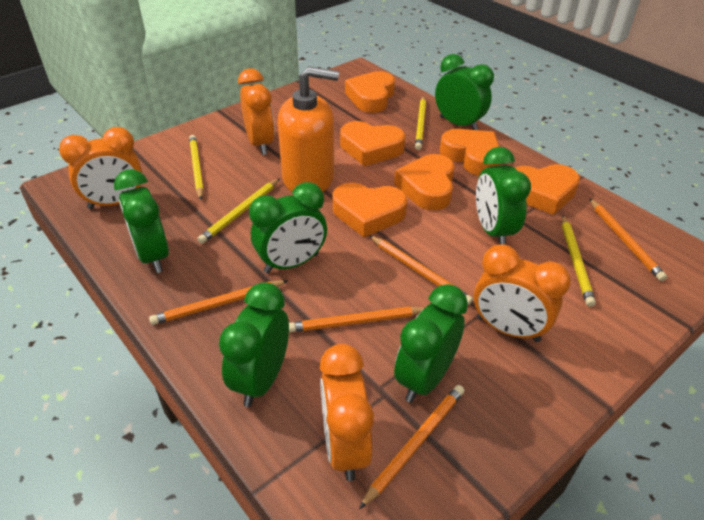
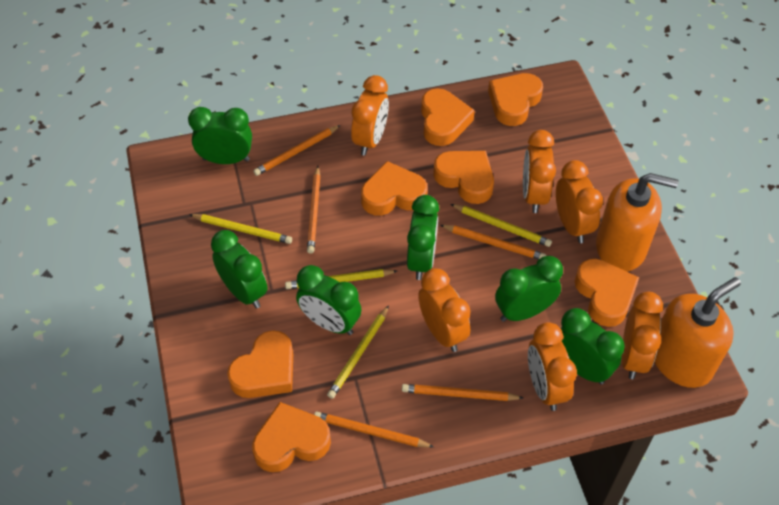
orange clock: [59,127,142,209] [238,68,275,155] [320,344,374,481] [474,244,571,342] = 4 -> [351,75,389,156] [418,268,471,352] [523,130,556,213] [528,322,577,411] [556,160,603,243] [621,291,663,379] = 6
orange heart: [333,183,407,237] [340,121,405,166] [345,71,395,113] [394,154,455,210] [440,129,500,176] [515,164,580,215] = 6 -> [227,330,293,398] [252,402,331,472] [361,161,428,215] [421,88,475,146] [433,151,494,204] [488,73,543,126] [575,259,639,327] = 7
orange soap dispenser: [278,66,339,192] = 1 -> [596,173,679,272] [654,277,741,388] = 2

